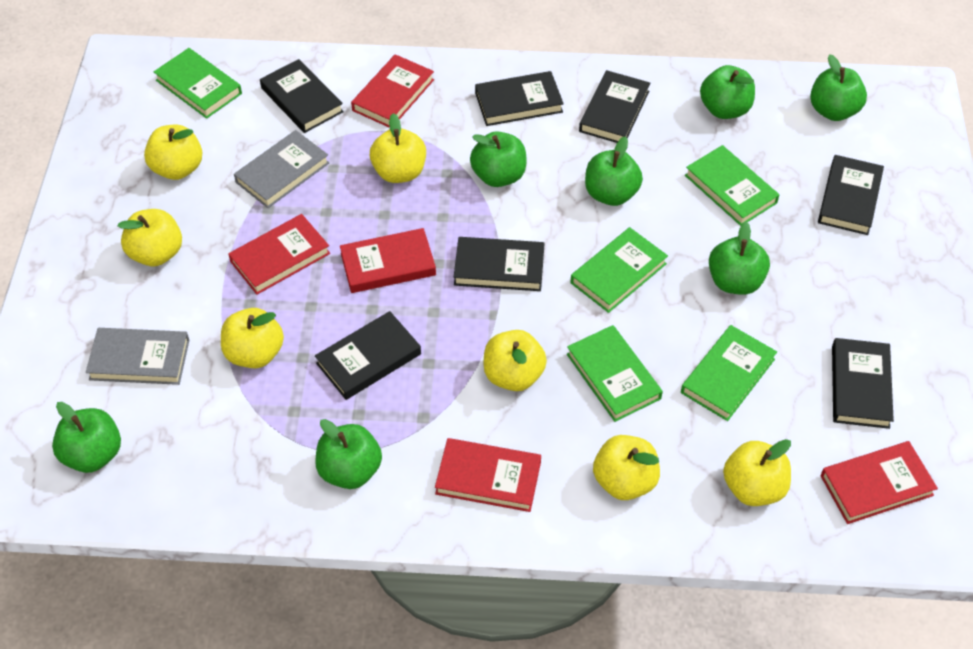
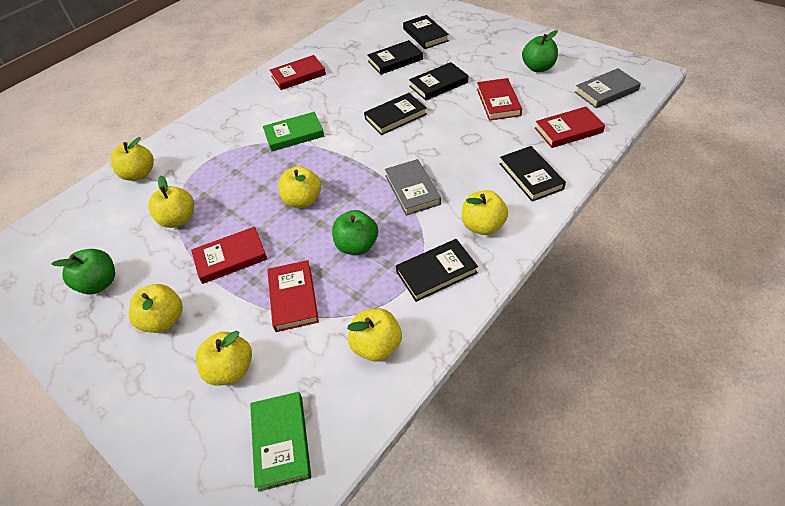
black book: [260,59,344,133] [315,311,421,400] [454,237,544,291] [475,71,564,126] [579,70,650,143] [818,155,884,235] [832,338,894,429] = 7 -> [364,93,427,135] [367,40,423,75] [396,239,478,302] [403,15,449,49] [409,62,468,101] [500,146,566,202] = 6
green apple: [52,402,121,473] [315,419,382,489] [470,131,526,187] [585,136,643,206] [700,65,755,119] [709,222,770,295] [810,54,867,121] = 7 -> [52,249,115,294] [332,210,378,255] [522,30,558,72] = 3
green book: [153,48,242,119] [567,325,663,422] [571,227,668,313] [681,325,777,421] [685,145,779,226] = 5 -> [250,392,311,491] [263,112,324,152] = 2

